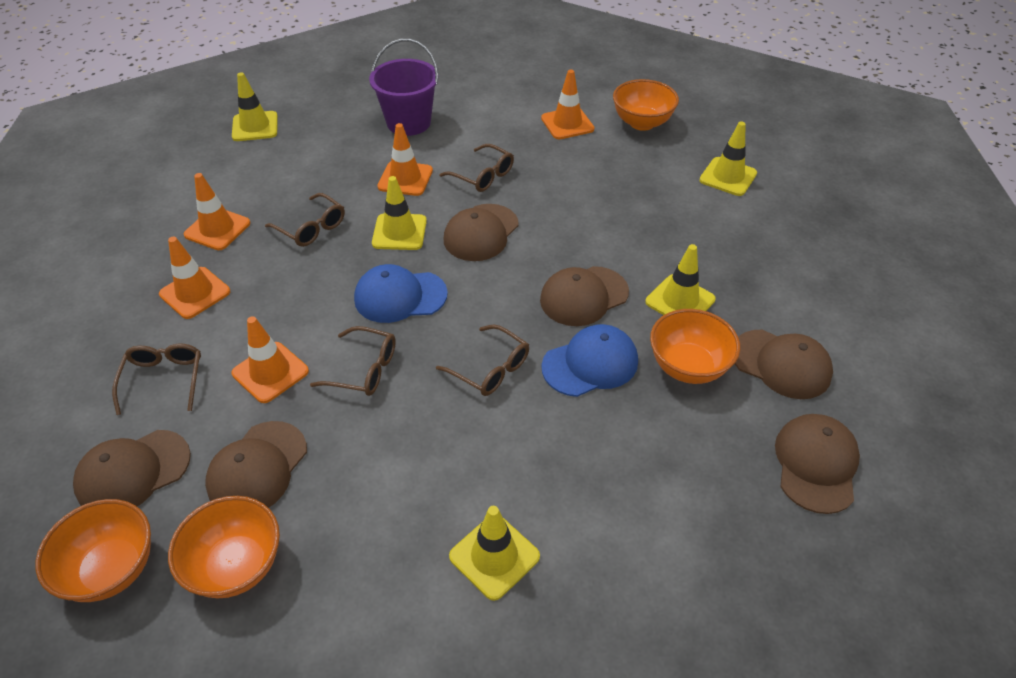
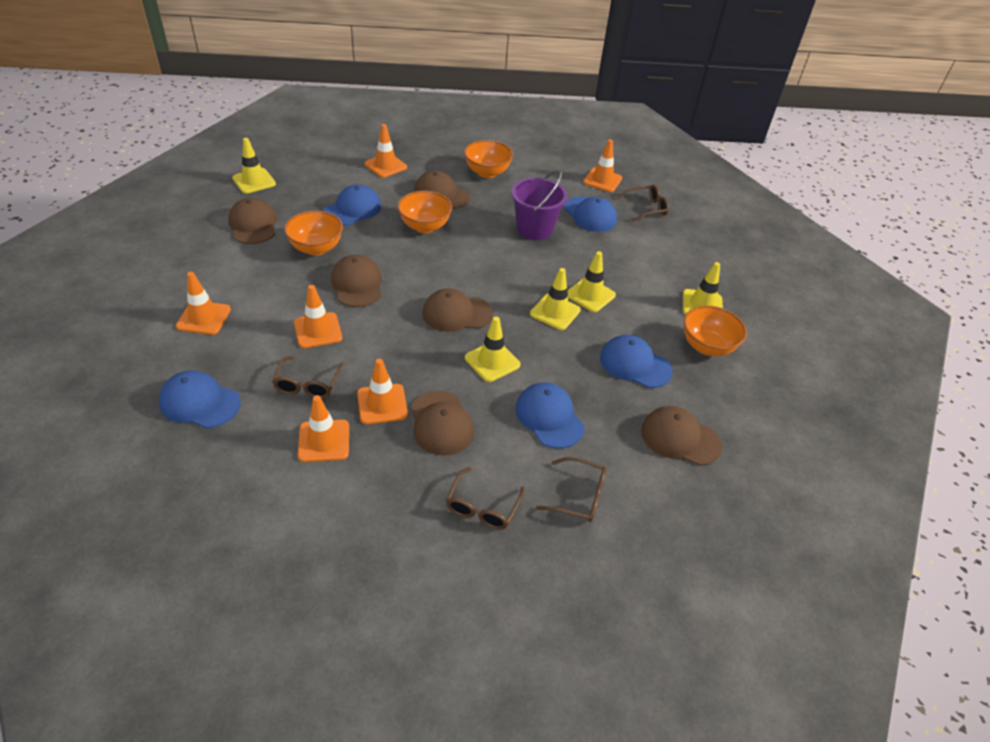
blue cap: [354,264,448,323] [541,324,638,397] = 2 -> [159,370,241,428] [324,184,381,226] [515,382,585,449] [564,197,617,232] [600,335,673,388] = 5
brown glasses: [112,344,201,415] [265,193,345,247] [310,326,396,396] [436,325,529,396] [439,144,514,192] = 5 -> [272,356,343,398] [446,467,525,530] [536,457,607,522] [617,184,669,222] = 4
orange traffic cone: [159,237,230,319] [184,173,250,250] [232,316,309,403] [377,123,433,196] [541,70,594,139] = 5 -> [176,272,231,335] [294,285,342,348] [298,395,349,462] [357,359,408,424] [365,124,407,178] [583,140,622,192] = 6

